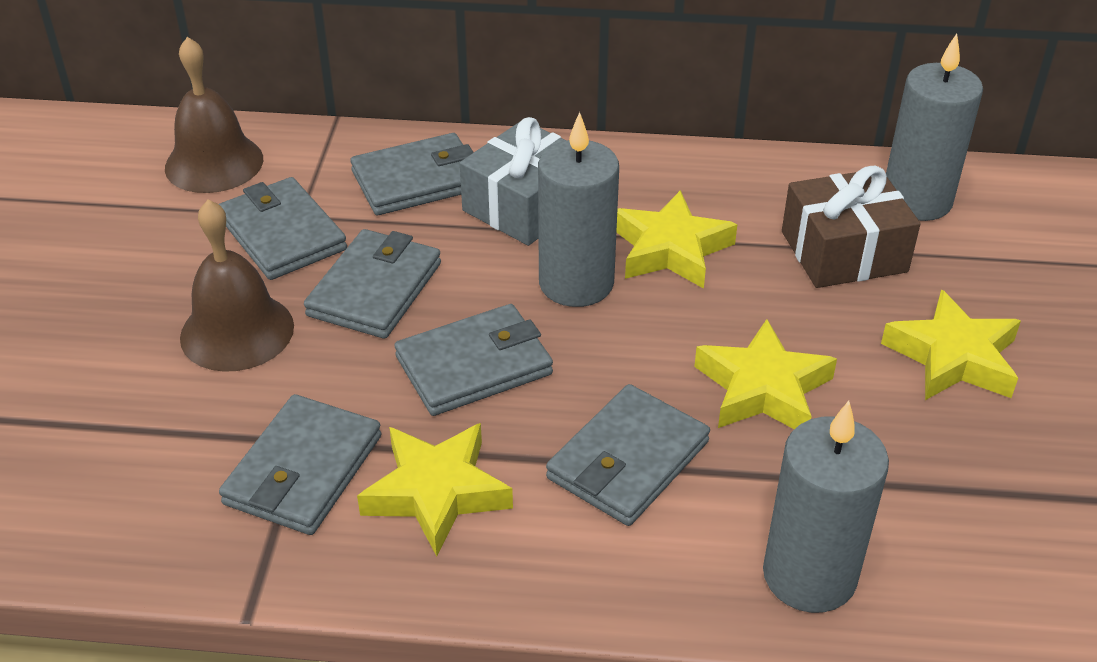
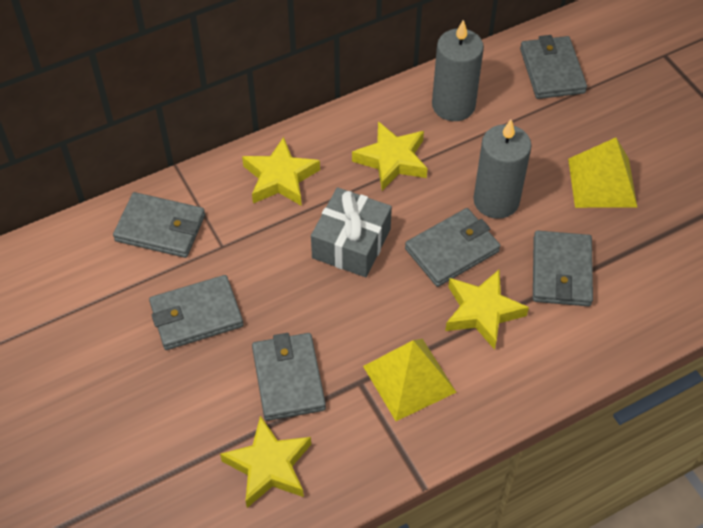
brown bell: [165,37,263,193] [180,199,294,372] = 2 -> none = 0
brown gift: [782,166,920,288] = 1 -> none = 0
grey candle: [538,112,619,307] [763,401,889,613] [886,34,983,221] = 3 -> [432,20,484,121] [473,119,531,219] = 2
yellow pyramid: none = 0 -> [363,339,457,421] [568,138,637,208] = 2

